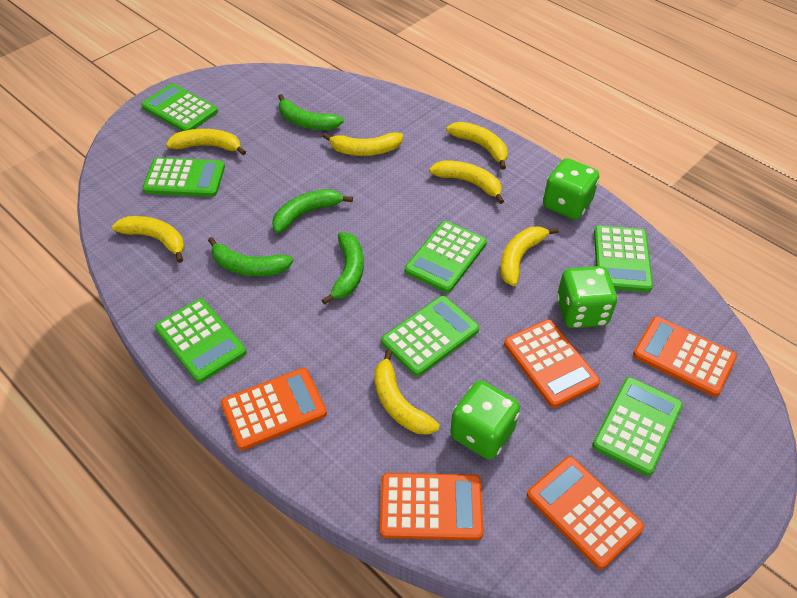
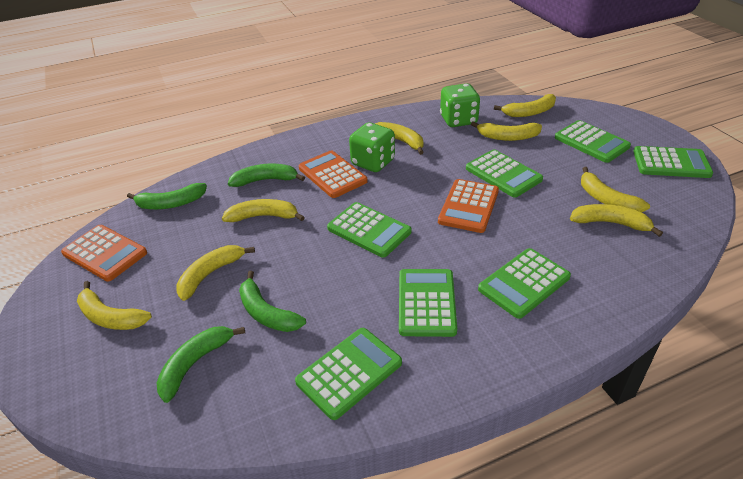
green dice: [450,381,520,459] [543,158,599,220] [557,266,618,328] = 3 -> [349,123,395,172] [440,83,480,127] = 2
orange calculator: [221,368,327,450] [380,473,483,540] [504,319,600,408] [527,456,644,569] [633,317,737,397] = 5 -> [61,225,147,282] [299,150,368,198] [438,179,499,233] = 3
yellow banana: [112,216,185,263] [166,129,246,155] [322,132,403,156] [374,349,440,435] [429,161,504,204] [446,122,508,170] [500,226,559,286] = 7 -> [77,281,152,330] [176,245,255,301] [222,199,305,222] [375,122,424,155] [471,121,542,141] [494,94,556,117] [570,204,663,237] [581,167,650,212] = 8

